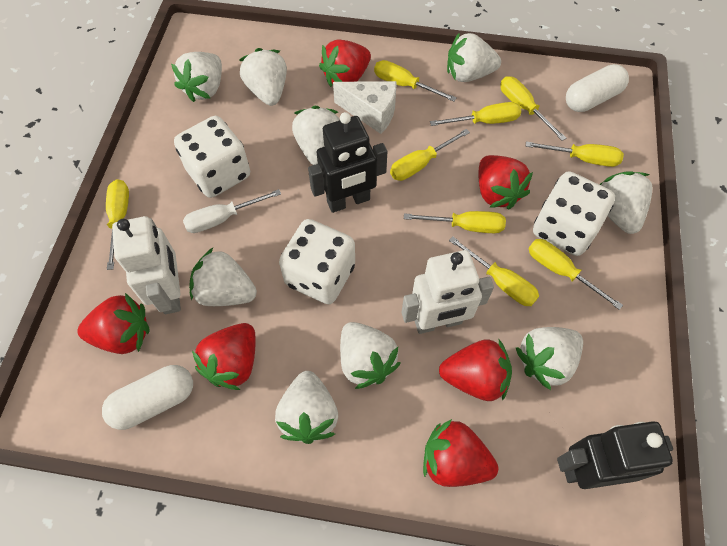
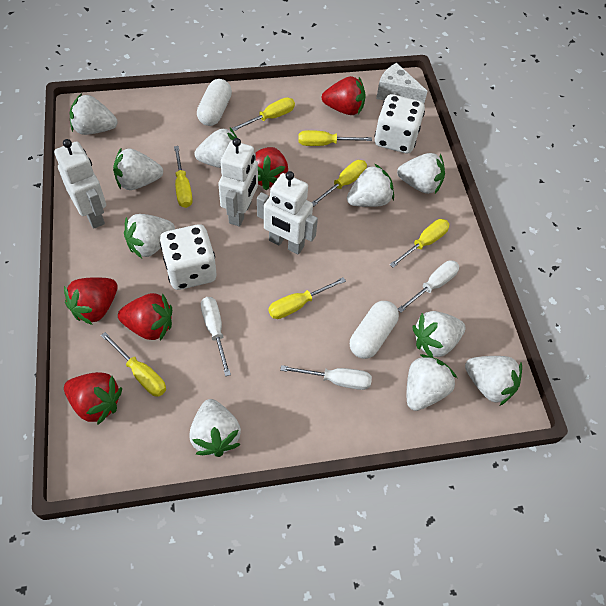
black robot: [308,112,388,213] [557,421,673,489] = 2 -> none = 0
red strawberry: [77,293,150,354] [192,323,256,390] [319,40,371,87] [423,419,498,487] [439,339,512,401] [478,155,533,210] = 6 -> [64,277,118,325] [64,372,122,425] [118,293,172,341] [256,147,288,190] [322,76,366,115] = 5
white dice: [174,116,250,198] [279,219,355,304] [533,171,615,256] = 3 -> [160,224,216,290] [374,94,425,153] = 2
white robot: [112,216,181,314] [402,250,494,334] = 2 -> [54,139,106,229] [218,138,258,226] [257,171,318,254] = 3
white screwdriver: [183,189,281,233] = 1 -> [201,297,231,376] [280,365,372,390] [398,260,459,313] = 3
white strawberry: [171,52,222,102] [189,248,257,306] [239,48,287,106] [275,371,338,444] [292,106,340,165] [340,322,401,389] [447,32,501,82] [516,327,583,390] [599,171,652,234] = 9 -> [70,94,117,135] [113,148,163,190] [124,214,175,258] [189,399,241,457] [195,128,237,168] [347,164,394,207] [397,153,445,194] [407,354,457,411] [412,311,465,357] [465,356,522,406] = 10
yellow screwdriver: [106,179,129,270] [374,60,457,102] [390,129,470,181] [404,211,506,233] [430,102,521,126] [449,236,539,306] [500,76,566,141] [526,141,624,167] [529,239,623,310] = 9 -> [101,332,166,397] [174,146,193,208] [231,97,295,131] [268,277,346,319] [298,130,372,146] [312,160,367,206] [389,219,449,267] = 7

